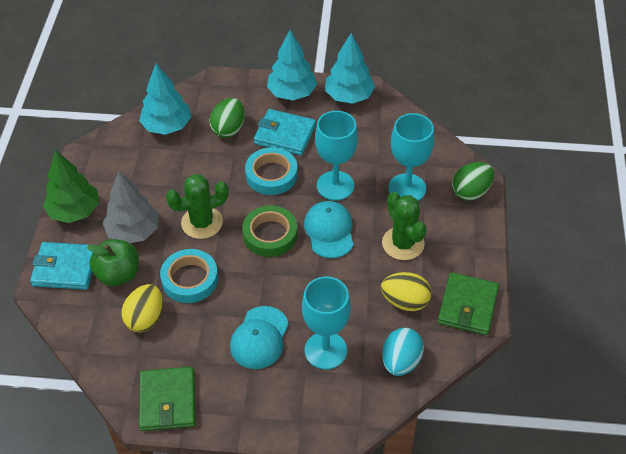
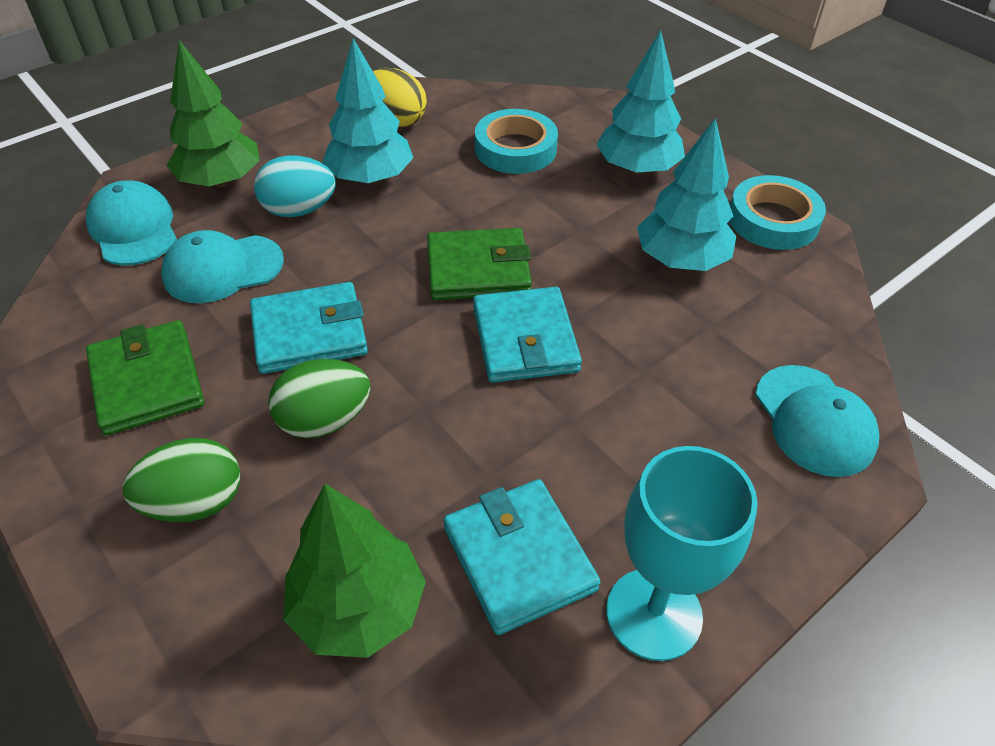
green apple: [87,239,139,286] = 1 -> none = 0
green cactus: [166,174,229,239] [382,192,427,260] = 2 -> none = 0
green tape: [242,205,297,257] = 1 -> none = 0
green tree: [43,150,99,223] = 1 -> [167,40,260,187] [283,484,426,658] = 2
grey tree: [103,171,159,243] = 1 -> none = 0
turquoise cap: [230,306,289,369] [304,201,354,258] = 2 -> [86,180,177,265] [161,230,284,303] [755,365,879,477] = 3
turquoise goblet: [302,276,351,370] [315,111,358,201] [388,113,434,201] = 3 -> [606,446,758,661] = 1
turquoise wallet: [30,242,93,290] [254,109,316,155] = 2 -> [250,282,368,374] [443,479,601,635] [473,287,582,383] = 3
yellow egg: [121,284,163,333] [381,272,432,311] = 2 -> [373,68,427,127] = 1

